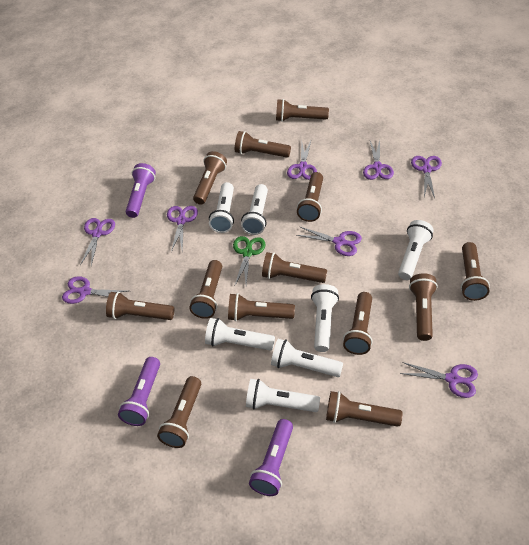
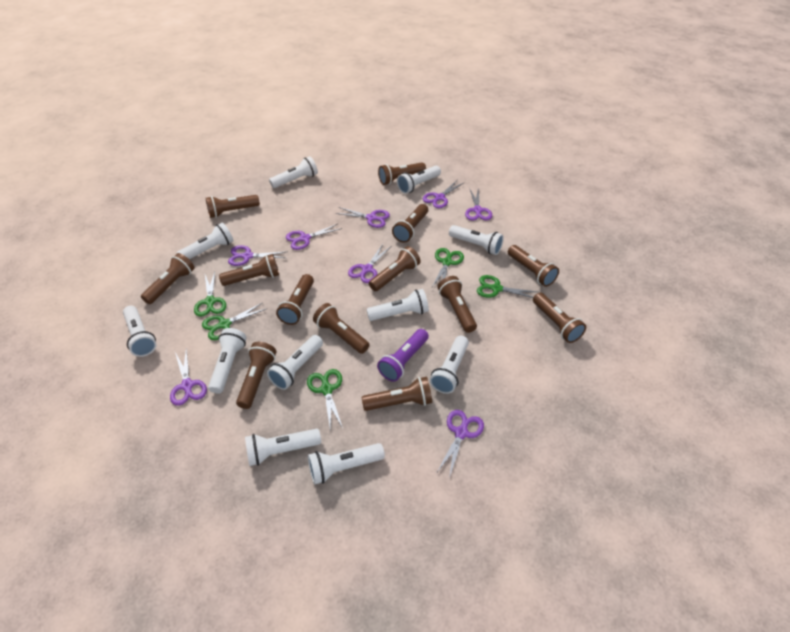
green scissors: [233,236,265,287] = 1 -> [194,272,226,317] [202,302,266,340] [307,369,343,428] [432,248,464,287] [477,275,537,298] = 5
purple flashlight: [118,357,160,426] [126,163,156,218] [249,419,293,496] = 3 -> [377,329,429,382] = 1
white flashlight: [205,318,275,351] [209,182,234,233] [241,184,268,235] [246,379,320,412] [271,339,343,377] [311,284,339,352] [398,220,434,280] = 7 -> [123,306,156,357] [177,223,234,260] [208,328,247,394] [245,429,321,466] [267,335,323,390] [269,156,318,188] [308,443,385,485] [366,289,429,321] [397,166,441,194] [430,336,469,394] [449,225,504,255] = 11

